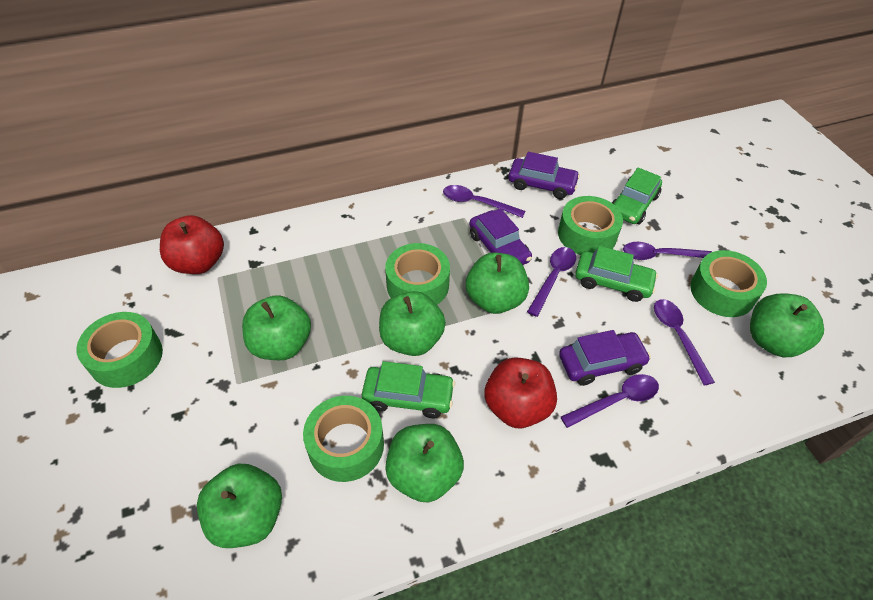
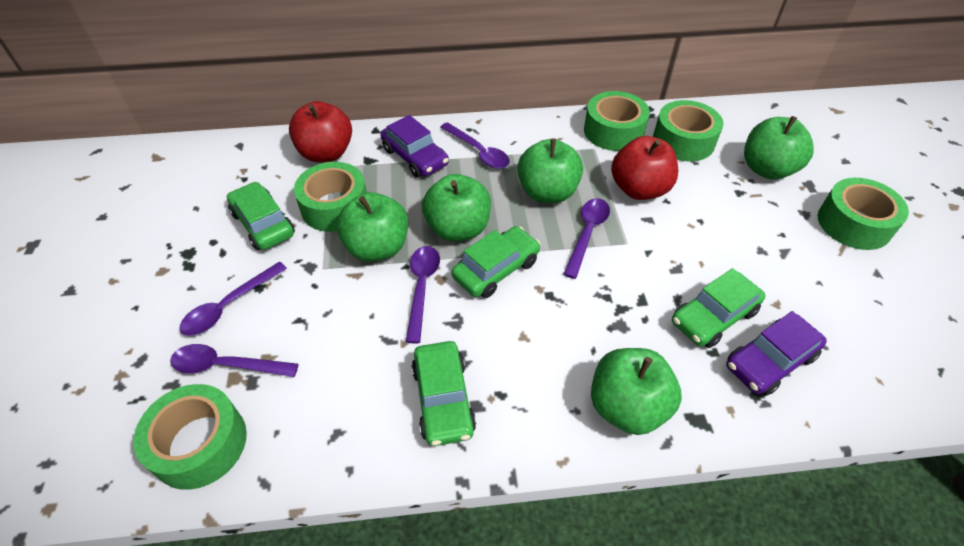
green apple: [197,464,282,548] [242,295,311,360] [379,291,446,356] [385,424,464,503] [466,252,529,314] [750,294,824,357] = 6 -> [336,192,408,261] [422,174,491,241] [517,138,583,203] [591,348,682,435] [744,116,814,179] = 5
green car: [362,361,455,418] [575,246,658,302] [612,168,662,224] = 3 -> [227,182,295,250] [411,341,476,446] [451,226,540,298] [672,268,766,348] = 4
purple car: [469,208,532,265] [509,152,580,199] [559,330,651,386] = 3 -> [380,115,449,178] [726,311,827,396] = 2

